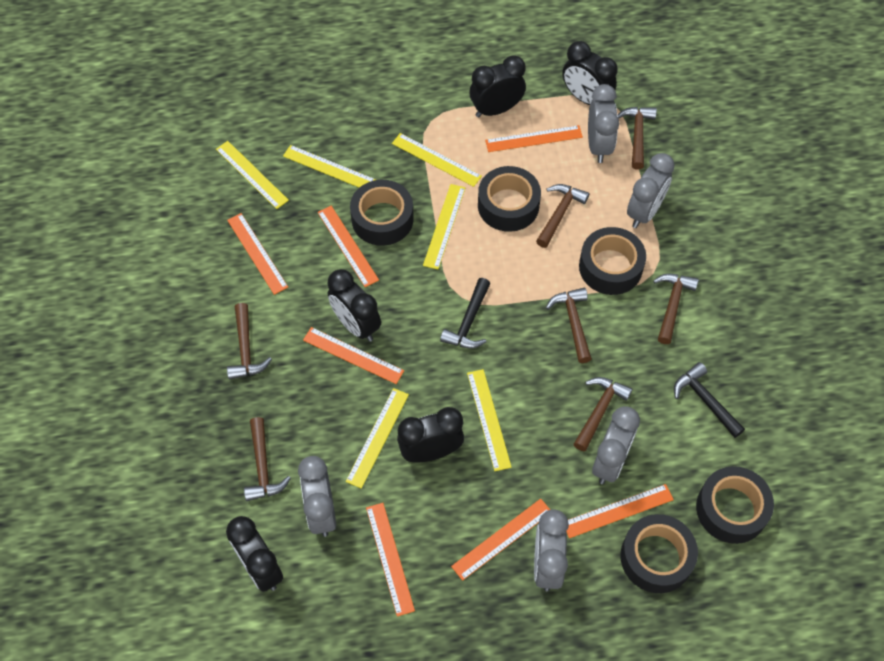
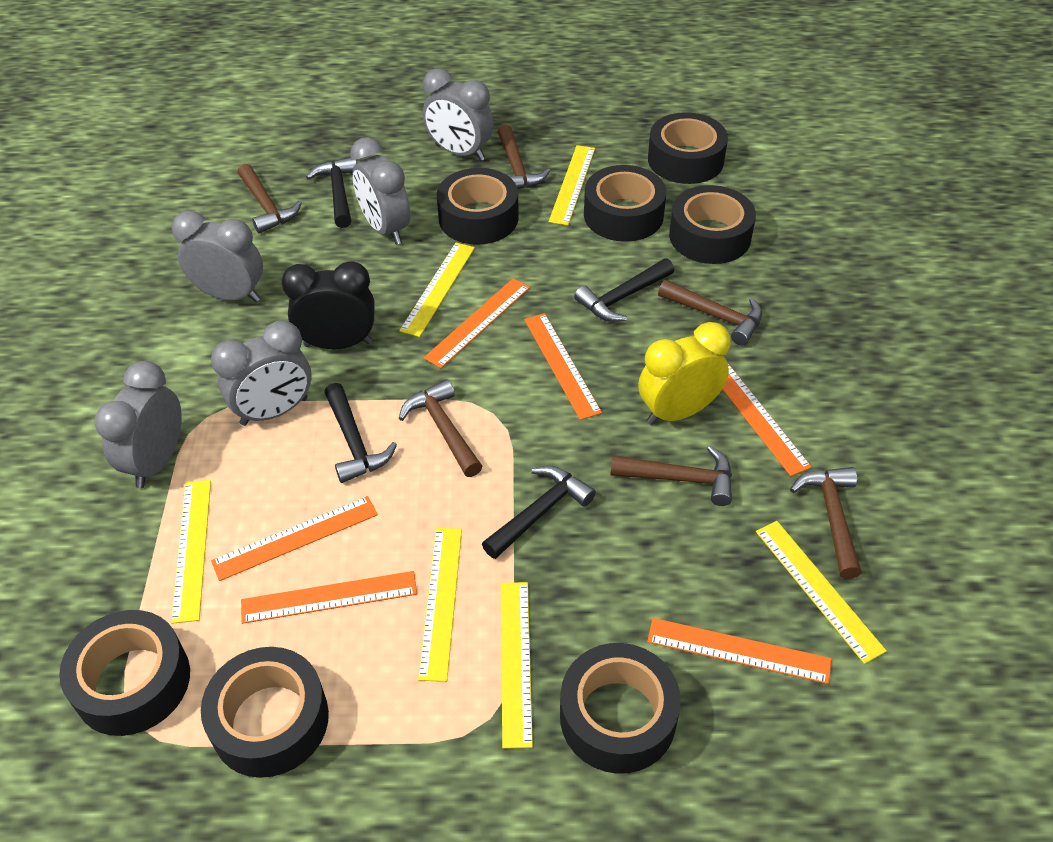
black clock: [226,516,283,592] [328,269,381,342] [397,407,464,463] [469,55,526,117] [562,41,618,105] = 5 -> [281,261,375,349] = 1
black hammer: [440,278,491,349] [674,362,745,438] = 2 -> [306,158,357,228] [324,383,397,483] [482,466,596,559] [574,258,674,322] = 4
black tape: [350,180,414,246] [478,166,541,232] [579,227,646,295] [620,514,698,593] [696,466,774,544] = 5 -> [59,610,190,736] [201,647,329,778] [437,168,519,245] [560,643,681,774] [584,165,666,242] [648,112,728,184] [669,185,756,264] = 7
brown hammer: [227,303,272,380] [244,417,291,501] [536,184,589,248] [546,288,592,363] [574,377,632,452] [617,107,657,170] [653,274,699,344] = 7 -> [238,164,302,233] [399,379,482,477] [497,125,550,189] [610,446,732,506] [658,280,762,346] [790,467,862,579] = 6
orange ruler: [227,213,288,295] [303,327,404,384] [317,206,379,287] [366,503,415,617] [451,499,550,581] [485,125,583,152] [567,484,674,538] = 7 -> [211,496,378,581] [241,571,417,624] [424,278,530,368] [524,313,602,420] [647,618,832,684] [722,364,812,476] = 6
yellow clock: none = 0 -> [638,322,731,425] = 1

